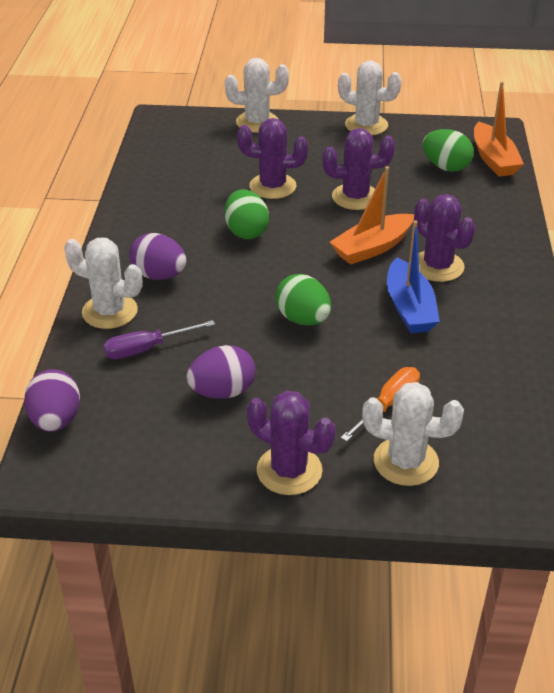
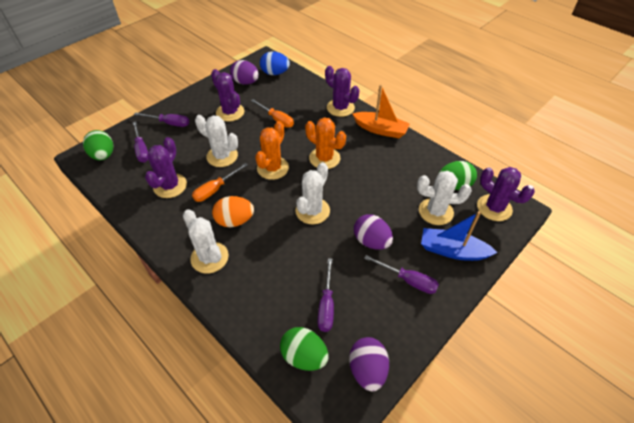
blue egg: none = 0 -> [260,51,290,75] = 1
orange boat: [330,166,414,265] [474,81,524,177] = 2 -> [352,84,410,138] = 1
orange cactus: none = 0 -> [255,121,289,180] [305,117,346,169] = 2
orange egg: none = 0 -> [212,196,254,227] = 1
orange screwdriver: [341,367,420,442] = 1 -> [192,163,248,202] [251,99,294,128] = 2
purple screwdriver: [103,320,215,359] = 1 -> [133,121,148,163] [134,112,189,127] [318,258,334,332] [364,255,439,294] = 4

